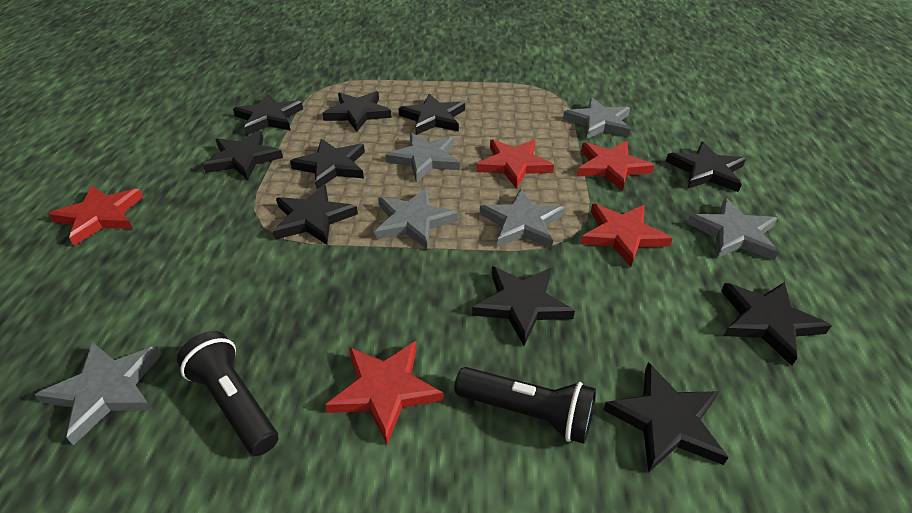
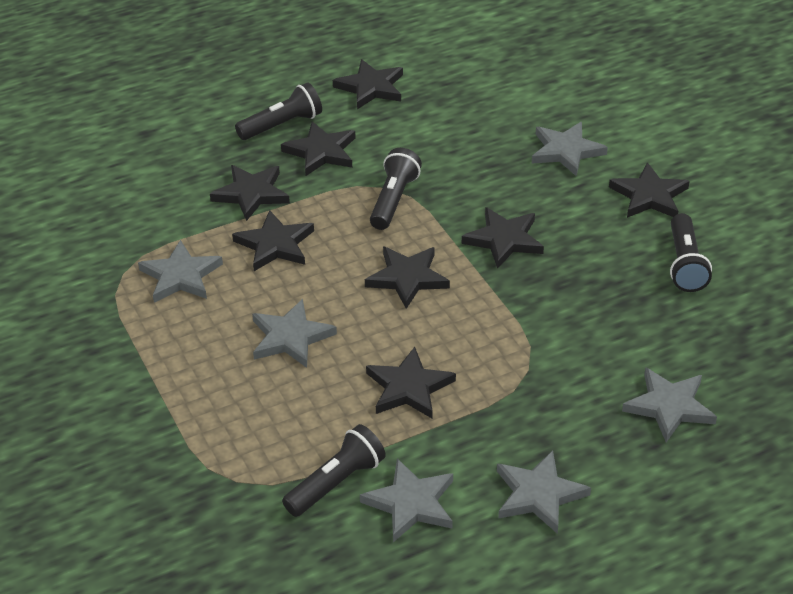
black flashlight: [177,331,278,456] [454,367,596,444] = 2 -> [235,83,322,140] [282,424,386,517] [370,148,422,230] [670,213,712,292] = 4
black star: [203,131,283,180] [233,94,303,135] [273,184,358,245] [290,139,365,189] [322,91,392,132] [398,94,465,135] [472,266,575,346] [603,362,729,473] [666,141,746,192] [721,282,832,366] = 10 -> [210,165,290,221] [232,210,314,271] [281,122,356,176] [333,59,403,109] [365,247,450,309] [366,347,456,419] [462,207,544,269] [609,162,690,218] = 8
red star: [48,185,143,246] [325,341,443,445] [476,139,554,189] [577,141,655,191] [581,204,673,267] = 5 -> none = 0

